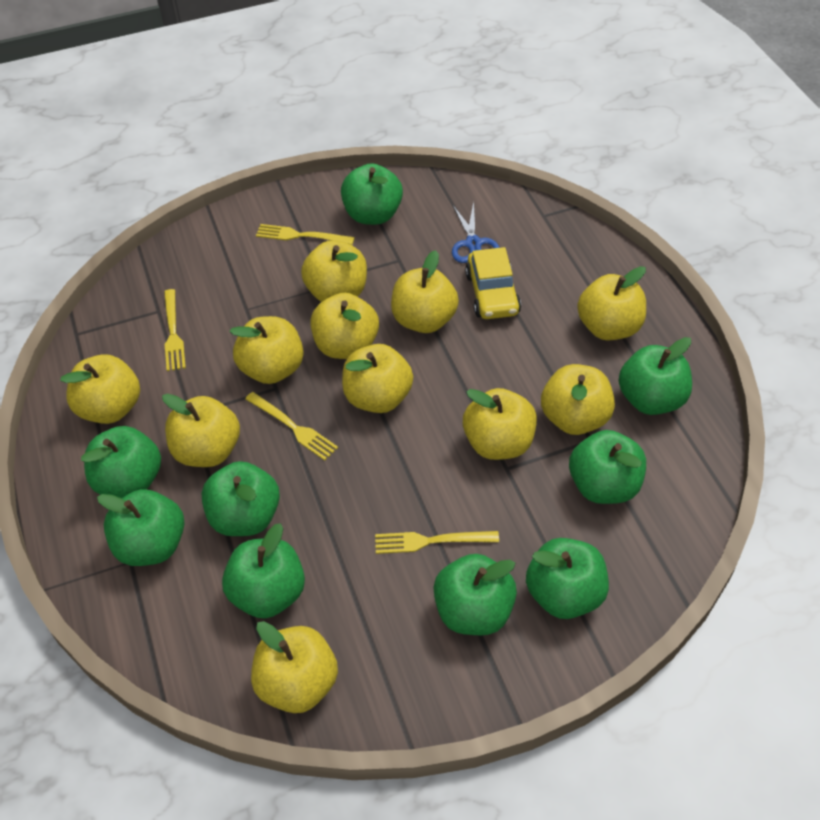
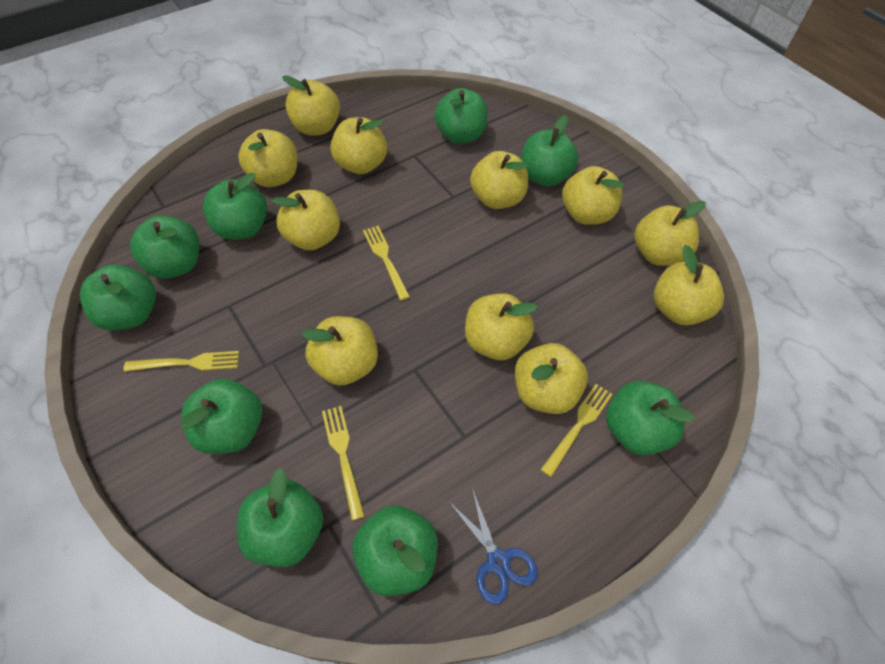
yellow car: [465,247,521,319] = 1 -> none = 0

